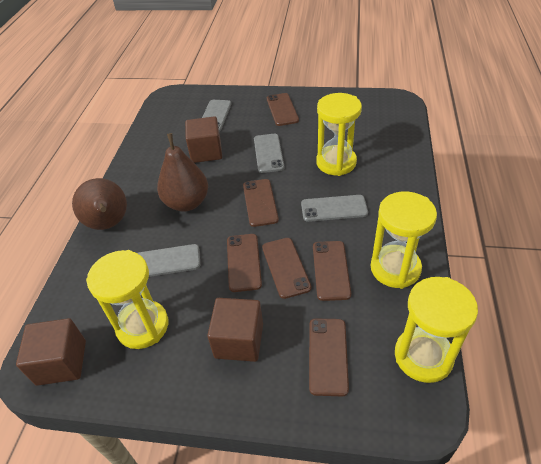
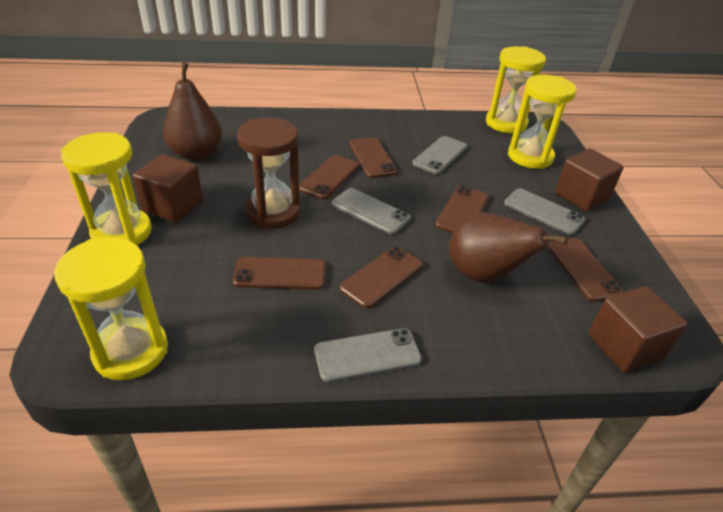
brown hourglass: none = 0 -> [237,118,300,229] = 1

